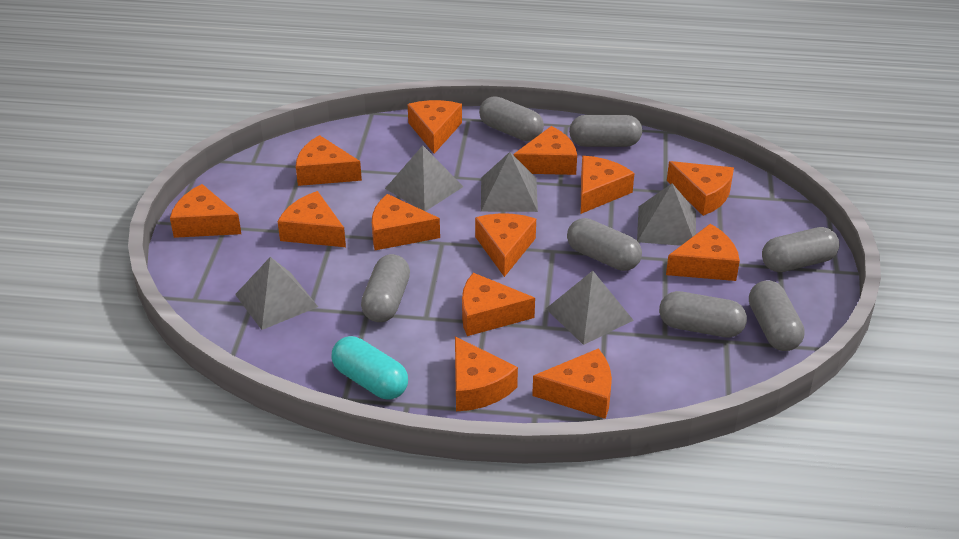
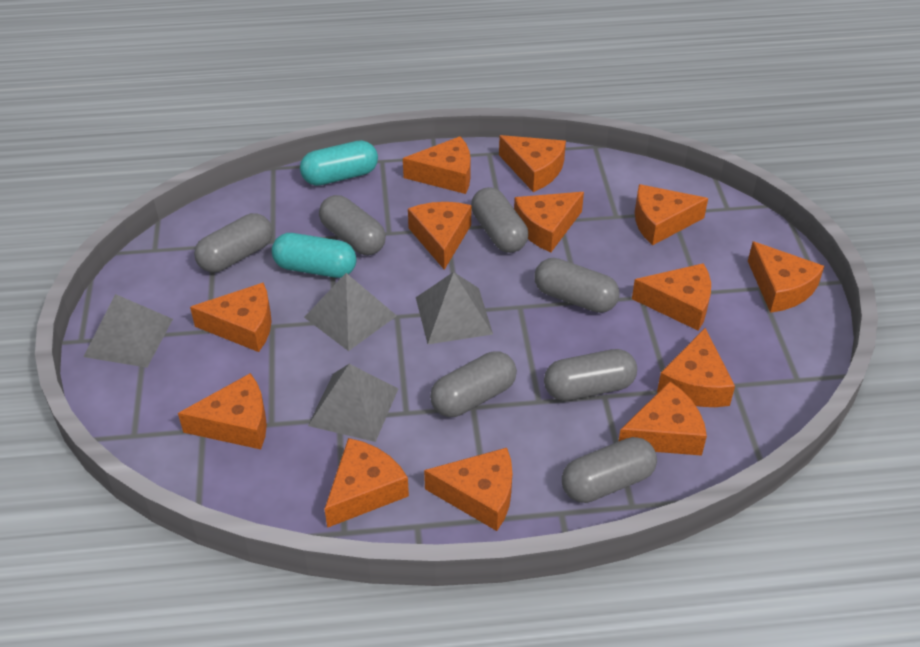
grey pyramid: [235,257,318,330] [385,145,463,211] [481,152,538,212] [546,271,634,345] [637,183,696,246] = 5 -> [84,294,173,368] [304,273,397,351] [308,364,399,442] [416,272,493,344] = 4
turquoise capsule: [332,336,408,399] = 1 -> [272,233,357,278] [300,140,378,186] = 2

